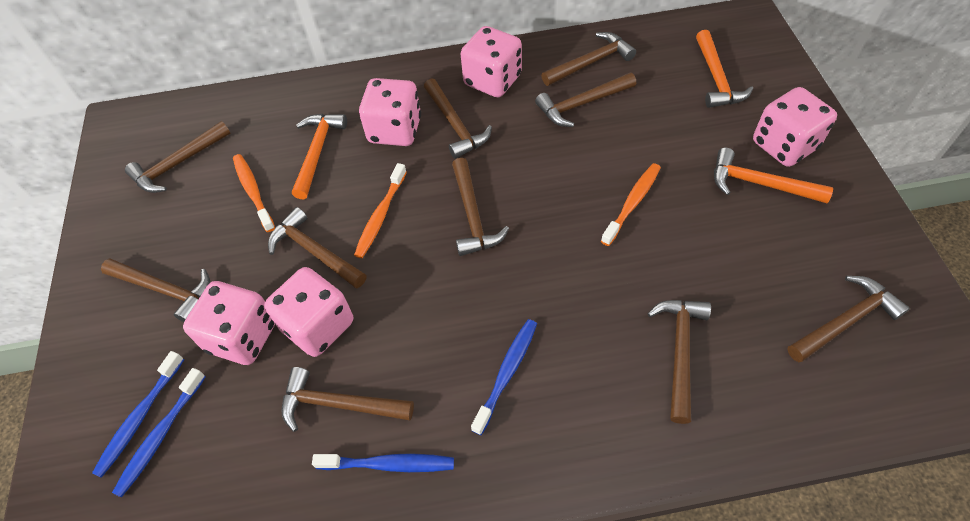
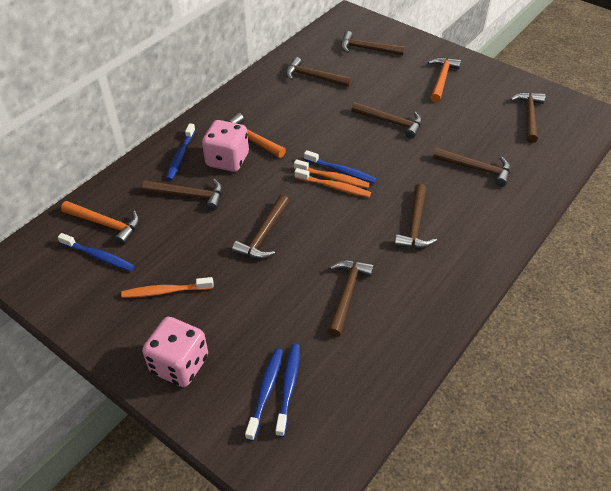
blue toothbrush: [92,351,184,478] [112,368,206,498] [312,453,454,472] [471,319,537,435] = 4 -> [58,233,135,271] [166,123,195,180] [245,349,283,441] [275,344,300,437] [304,150,377,183] = 5
brown hammer: [101,258,210,322] [125,121,231,193] [268,207,367,288] [281,367,414,432] [424,78,492,159] [452,158,509,256] [535,73,636,127] [541,32,636,86] [647,300,711,424] [787,276,910,362] = 10 -> [142,179,223,211] [232,195,289,259] [286,57,352,87] [327,260,374,337] [341,31,405,55] [351,102,422,139] [394,184,437,248] [433,148,511,187] [510,92,546,143] = 9
pink dice: [183,281,275,365] [264,267,353,357] [359,78,421,146] [461,26,522,97] [753,87,837,167] = 5 -> [142,317,208,387] [202,120,249,172] = 2

